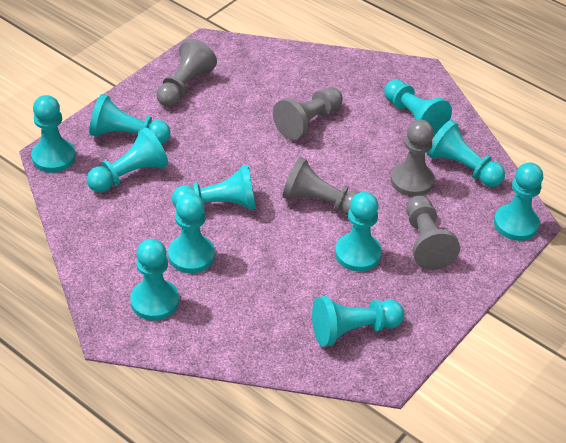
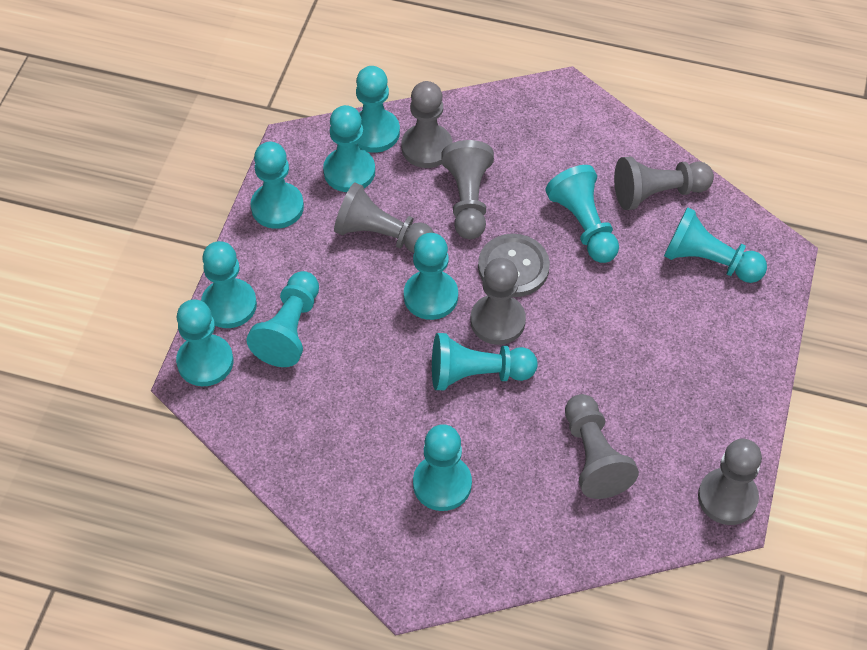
grey button: none = 0 -> [478,234,550,297] = 1
grey pawn: [157,39,217,107] [273,87,343,140] [282,157,360,216] [391,120,434,197] [406,196,460,270] = 5 -> [334,183,434,253] [401,81,453,168] [441,140,494,239] [470,258,526,345] [565,394,639,499] [614,157,714,210] [698,439,762,525] = 7

